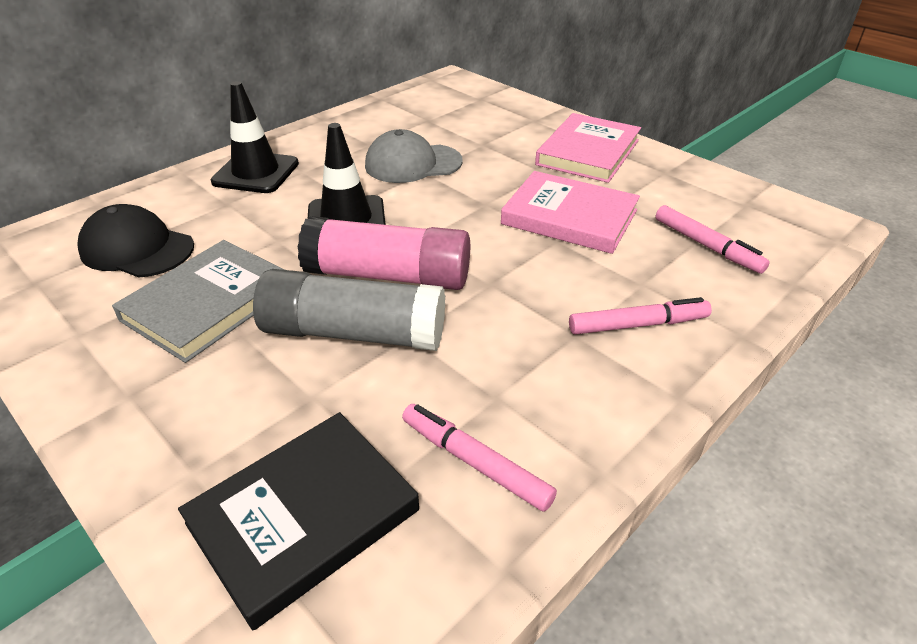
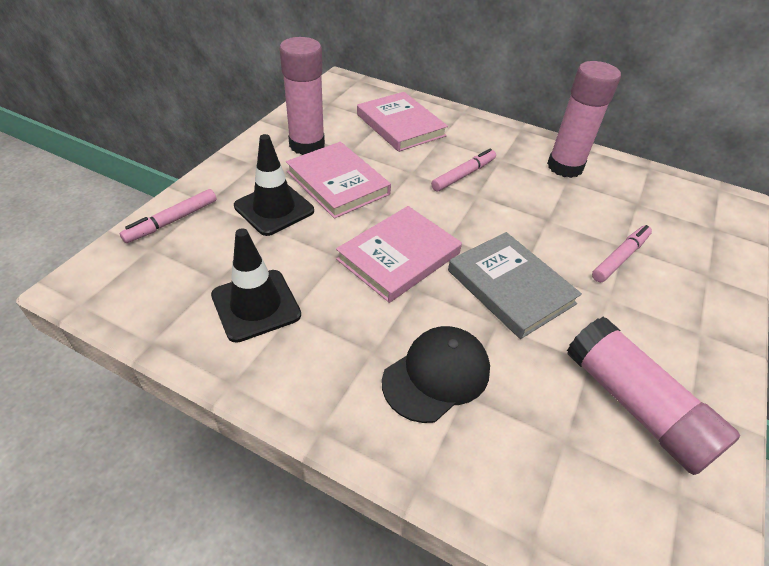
black book: [178,412,419,630] = 1 -> none = 0
grey cap: [365,129,463,183] = 1 -> none = 0
grey glue stick: [253,269,445,351] = 1 -> none = 0
pink book: [501,171,640,254] [535,113,641,183] = 2 -> [286,142,391,219] [336,206,462,303] [357,92,448,152] = 3
pink glue stick: [297,216,470,290] = 1 -> [279,37,325,155] [547,61,621,178] [567,317,740,475] = 3

